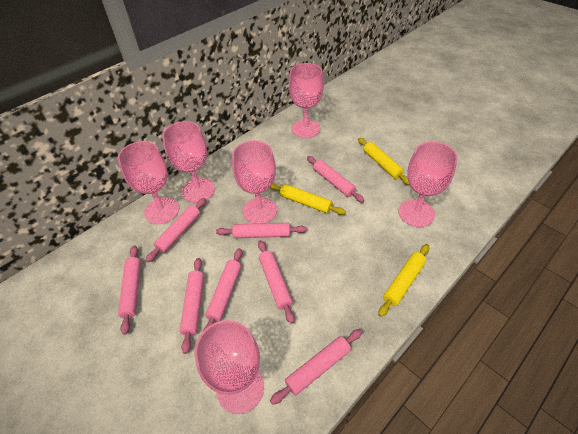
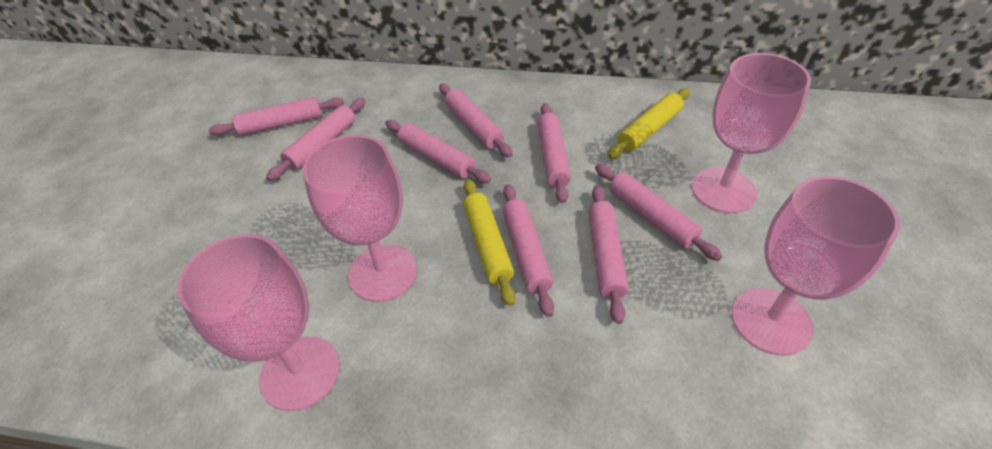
pink goblet: [118,141,179,224] [162,121,215,203] [194,320,264,414] [232,140,277,224] [289,63,324,138] [398,141,458,227] = 6 -> [177,234,339,411] [303,135,417,302] [692,53,811,213] [732,176,900,355] = 4
yellow rolling pin: [270,183,346,215] [358,138,409,185] [378,244,429,317] = 3 -> [463,179,516,306] [608,88,690,159] = 2

